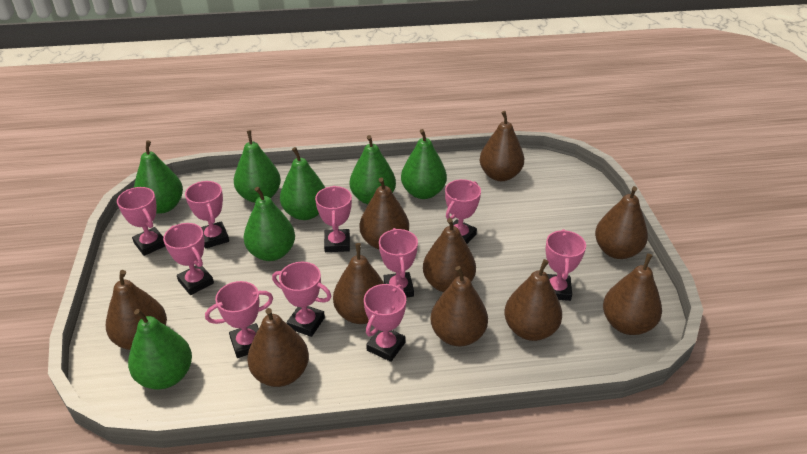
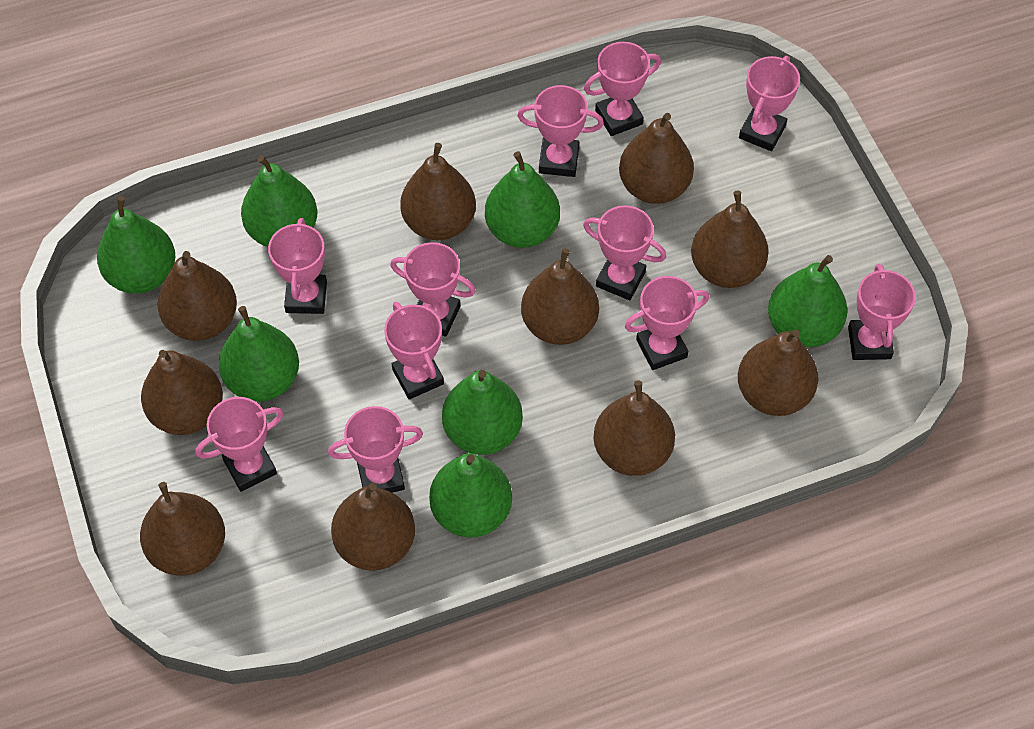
pink trophy: [117,187,165,256] [163,223,214,295] [185,181,229,249] [205,281,273,358] [272,262,331,337] [315,186,352,252] [364,284,406,362] [379,228,418,298] [445,179,481,244] [546,229,586,301] = 10 -> [195,397,284,492] [268,218,327,314] [328,406,423,493] [384,302,444,400] [390,242,476,337] [517,85,604,177] [583,205,666,300] [584,42,661,136] [625,276,709,370] [739,56,800,151] [848,264,916,360] = 11

